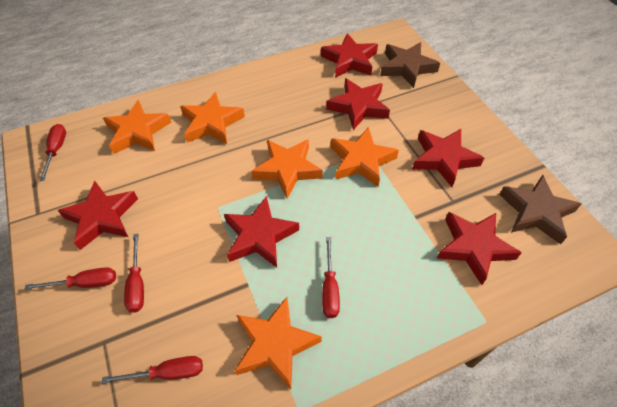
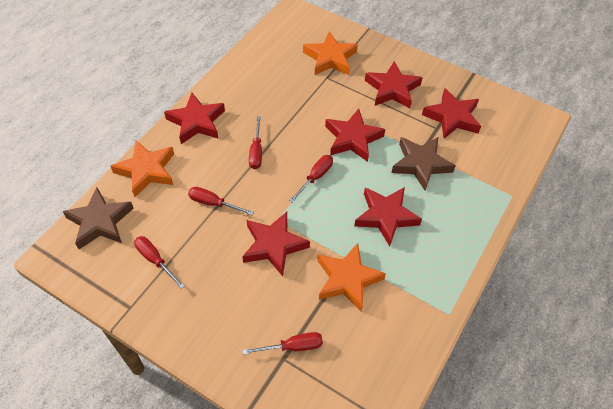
orange star: [103,100,171,154] [180,92,245,144] [234,297,322,390] [251,139,323,199] [331,127,399,187] = 5 -> [111,140,174,197] [303,31,358,75] [317,243,386,312] = 3

